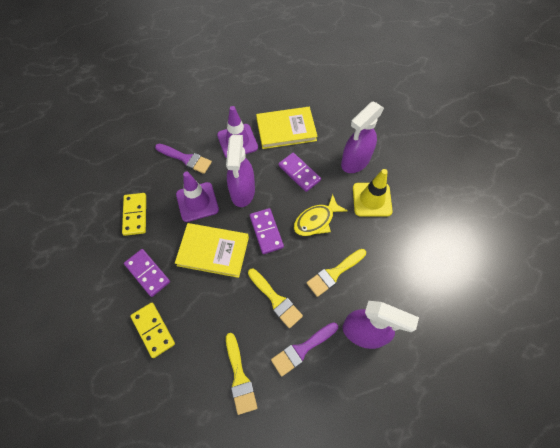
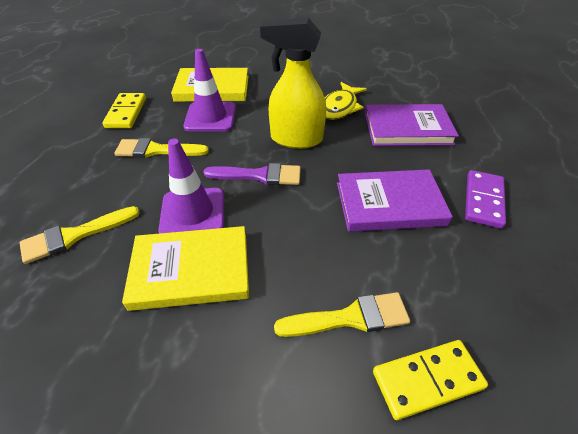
purple book: none = 0 -> [337,169,453,232] [365,104,459,146] = 2
purple brush: [155,144,212,174] [271,322,338,377] = 2 -> [203,163,301,185] = 1
purple domino: [124,249,170,297] [250,208,284,254] [278,153,321,192] = 3 -> [465,170,506,229] = 1
purple spray bottle: [226,135,255,207] [341,102,384,173] [343,301,419,349] = 3 -> none = 0
yellow spray bottle: none = 0 -> [260,18,326,149] = 1
yellow traffic cone: [353,169,393,217] = 1 -> none = 0

